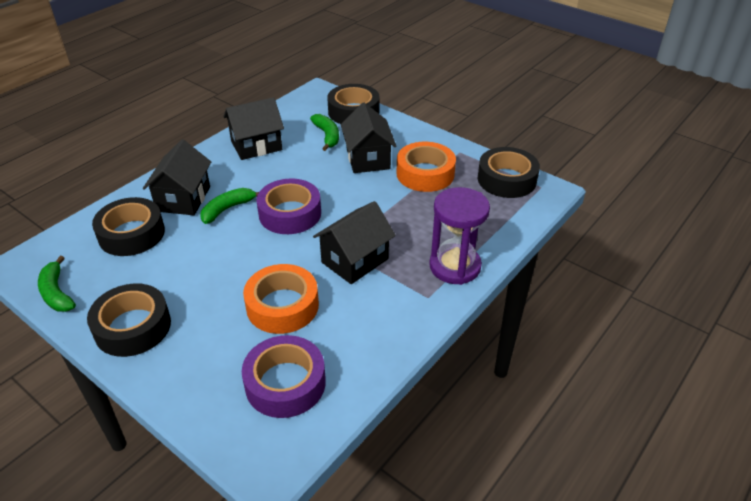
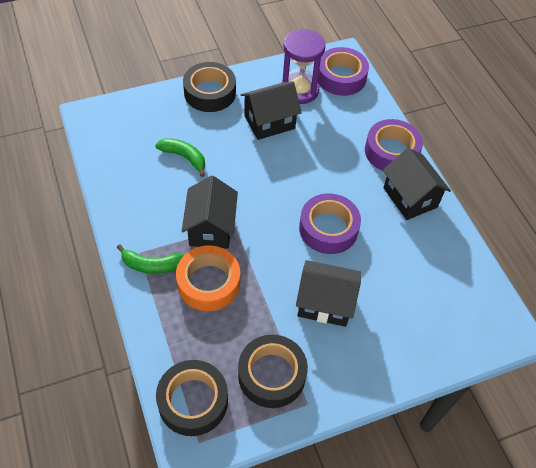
black tape: [87,283,171,357] [92,197,165,256] [327,84,380,124] [478,147,540,198] = 4 -> [156,360,228,436] [183,62,236,112] [238,335,308,408] = 3
green banana: [38,256,76,312] [200,188,259,224] [310,114,339,151] = 3 -> [117,244,184,274] [155,138,205,177] = 2
orange tape: [243,264,319,334] [397,142,456,192] = 2 -> [176,246,240,311] = 1
purple tape: [242,335,326,418] [257,179,321,234] = 2 -> [299,194,361,254] [318,47,369,96] [365,119,423,171] = 3

